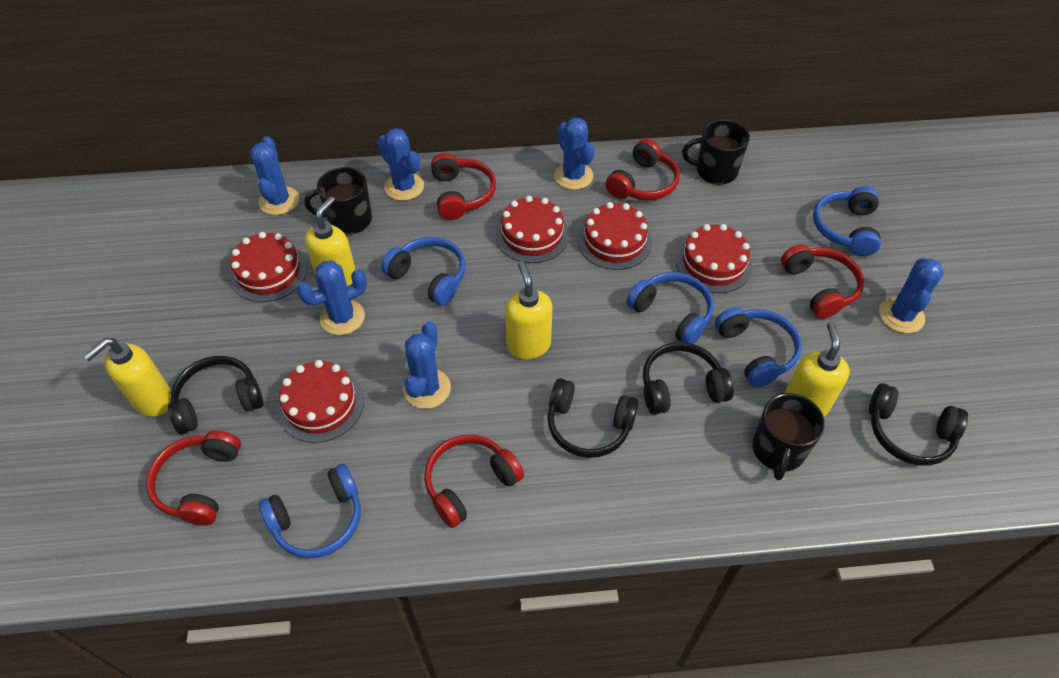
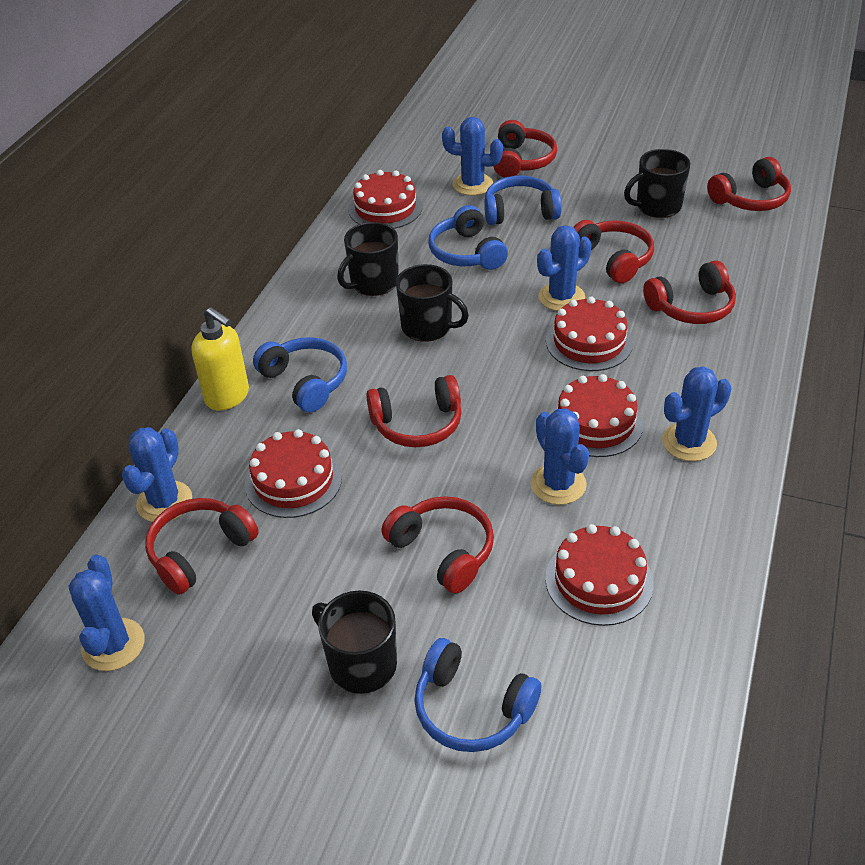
black headphones: [168,356,264,434] [547,378,639,458] [643,342,734,415] [869,383,968,466] = 4 -> none = 0
black mug: [304,167,372,235] [682,120,750,185] [752,393,825,481] = 3 -> [312,591,397,694] [337,222,399,296] [396,264,469,342] [624,149,690,218] = 4
blue headphones: [259,464,361,559] [381,237,465,306] [627,272,714,344] [715,307,802,388] [813,186,881,256] = 5 -> [253,337,347,412] [414,638,541,752] [428,205,508,270] [484,176,562,225] = 4
red headphones: [146,430,241,526] [424,435,524,528] [431,153,496,220] [606,139,680,200] [781,244,864,319] = 5 -> [145,498,259,595] [366,375,462,447] [381,496,494,594] [493,120,557,178] [574,220,654,283] [643,260,736,324] [707,157,791,211] = 7
yellow soap dispenser: [83,338,172,417] [305,196,356,286] [505,261,552,359] [785,322,850,417] = 4 -> [191,307,249,410] = 1

